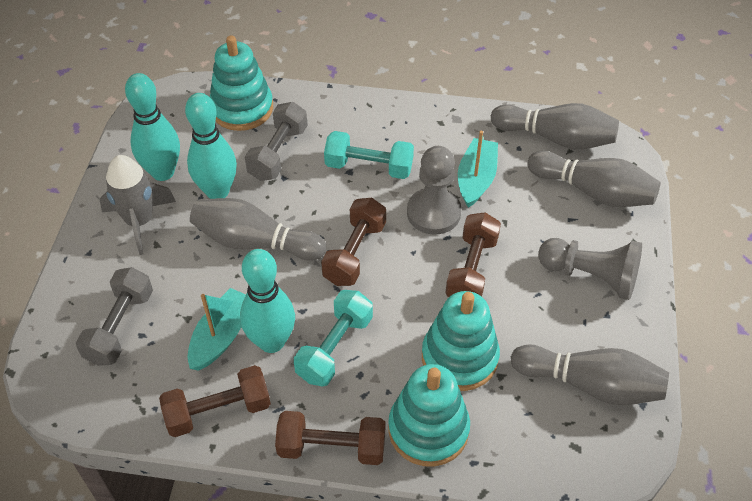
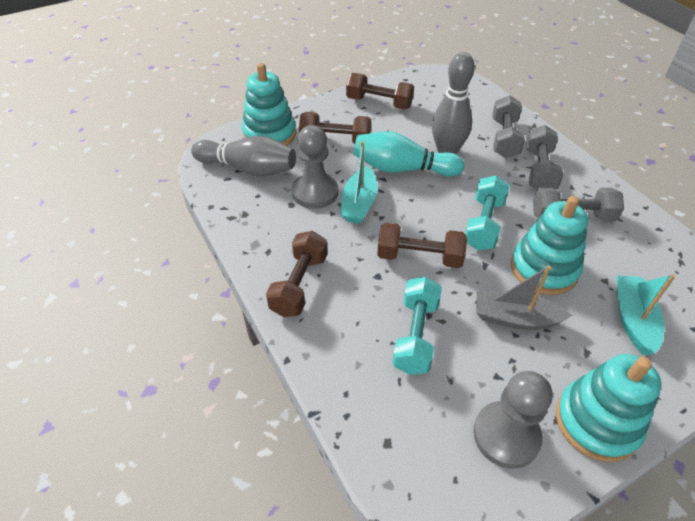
grey boat: none = 0 -> [476,265,572,330] = 1
grey bowling pin: [190,198,326,261] [491,103,619,149] [511,344,669,405] [527,151,661,207] = 4 -> [191,136,296,177] [432,52,475,154] = 2
grey dumbbell: [76,267,153,366] [245,102,308,181] = 2 -> [492,96,525,158] [526,125,563,190] [533,187,624,221] = 3
grey rocket: [99,155,176,255] = 1 -> none = 0
turquoise bowling pin: [125,73,180,181] [185,93,237,199] [240,249,295,353] = 3 -> [353,131,464,177] = 1

